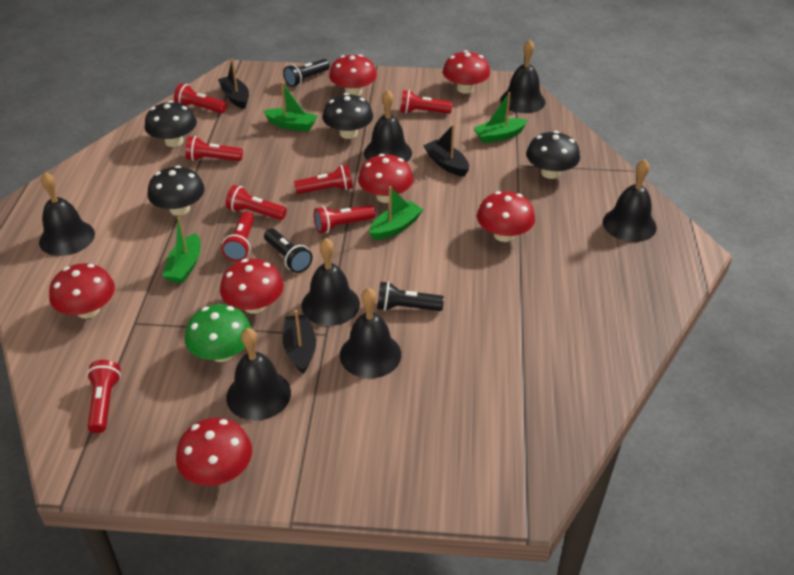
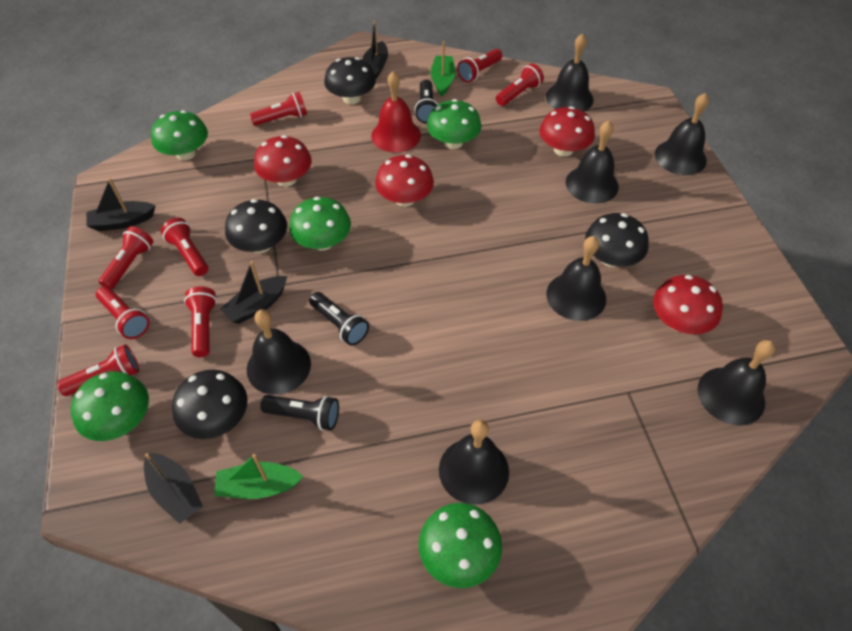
black boat: [218,59,249,109] [283,310,316,374] [423,124,469,177] = 3 -> [86,178,156,231] [144,453,203,524] [220,261,287,324] [362,21,388,79] = 4
green boat: [162,216,201,284] [263,82,318,132] [369,186,424,240] [474,92,528,143] = 4 -> [214,454,303,499] [431,41,456,96] = 2
green mushroom: [185,304,252,362] = 1 -> [71,371,149,441] [151,110,208,160] [289,197,351,251] [419,503,502,588] [427,99,481,149] = 5
red bell: none = 0 -> [371,71,421,153] = 1
red mushroom: [49,263,115,319] [176,418,252,486] [220,259,284,314] [329,54,377,96] [358,154,414,203] [443,50,490,94] [477,191,535,242] = 7 -> [254,135,312,187] [375,155,434,207] [539,106,595,157] [653,275,723,334] = 4

